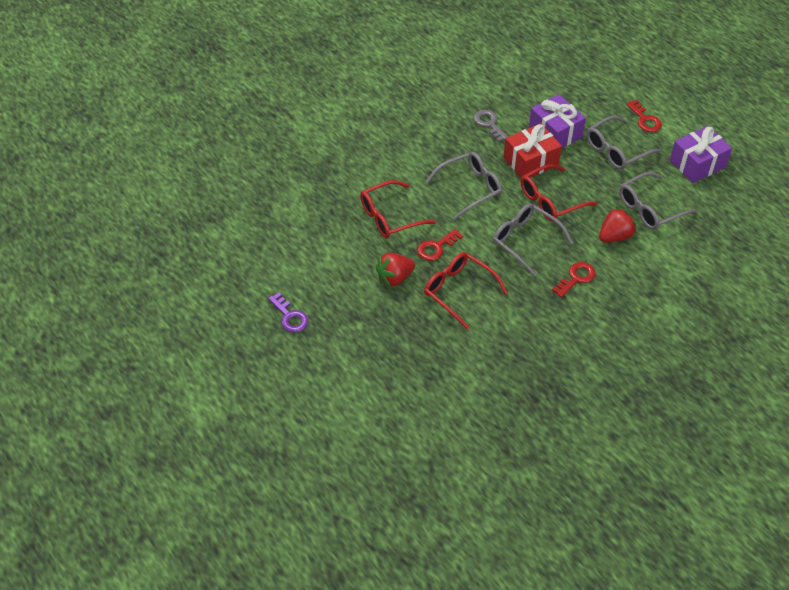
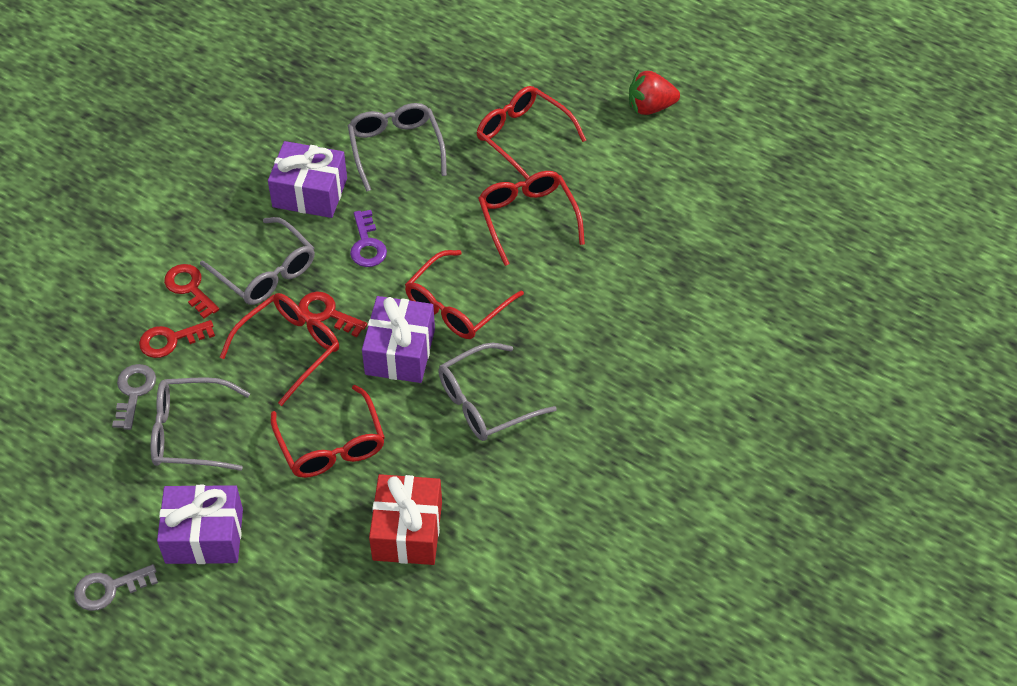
grey key: [474,110,508,142] = 1 -> [74,564,158,611] [112,364,156,430] = 2
purple gift: [529,94,586,148] [670,126,732,183] = 2 -> [157,485,243,564] [268,141,347,218] [362,296,435,383] = 3
red glasses: [360,180,436,238] [424,252,508,330] [521,164,597,221] = 3 -> [220,293,339,406] [271,385,385,478] [405,250,524,339] [477,86,586,180] [478,171,585,266] = 5
red strawberry: [376,253,415,288] [599,206,637,242] = 2 -> [629,69,680,115] = 1

